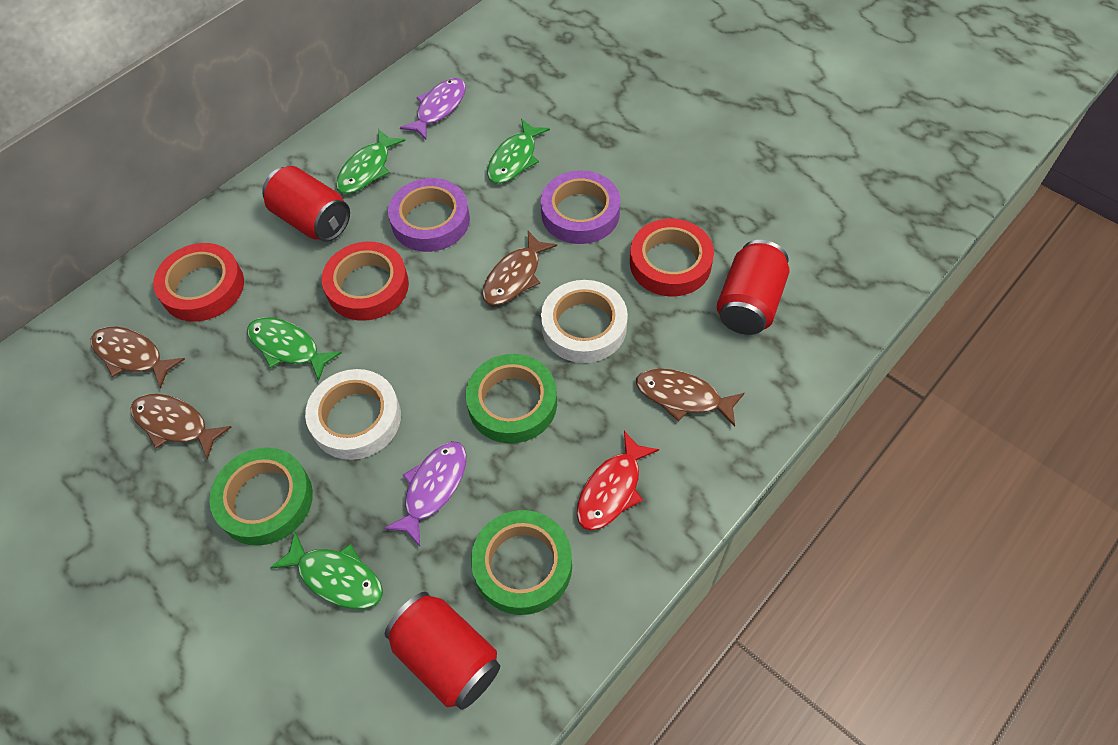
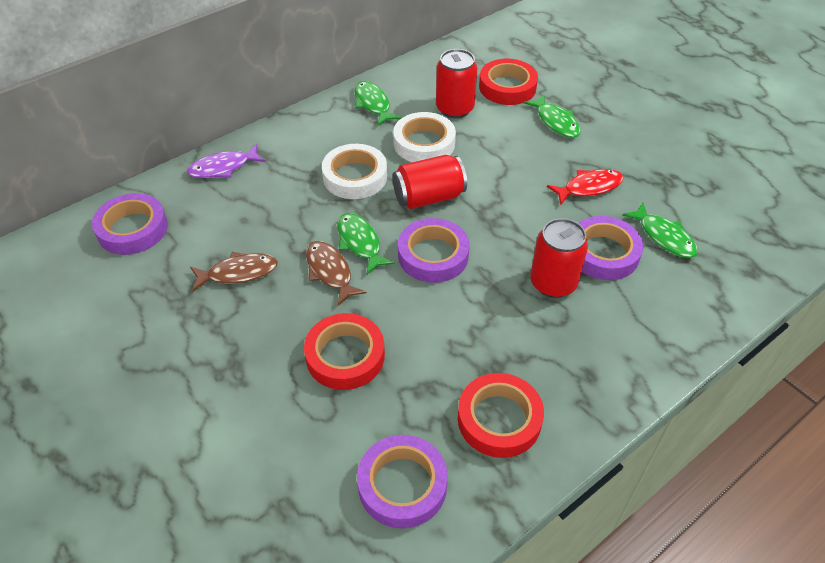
brown fish: [91,327,185,388] [130,394,231,460] [482,231,557,305] [636,369,745,427] = 4 -> [190,252,278,291] [306,241,367,306] = 2
green tape: [209,448,313,546] [466,354,557,443] [471,510,572,615] = 3 -> none = 0
purple fish: [384,441,467,546] [400,78,466,140] = 2 -> [187,144,265,178] = 1
purple tape: [388,178,470,252] [541,170,620,244] = 2 -> [92,193,168,255] [357,435,448,529] [398,218,469,283] [579,216,644,280] = 4

